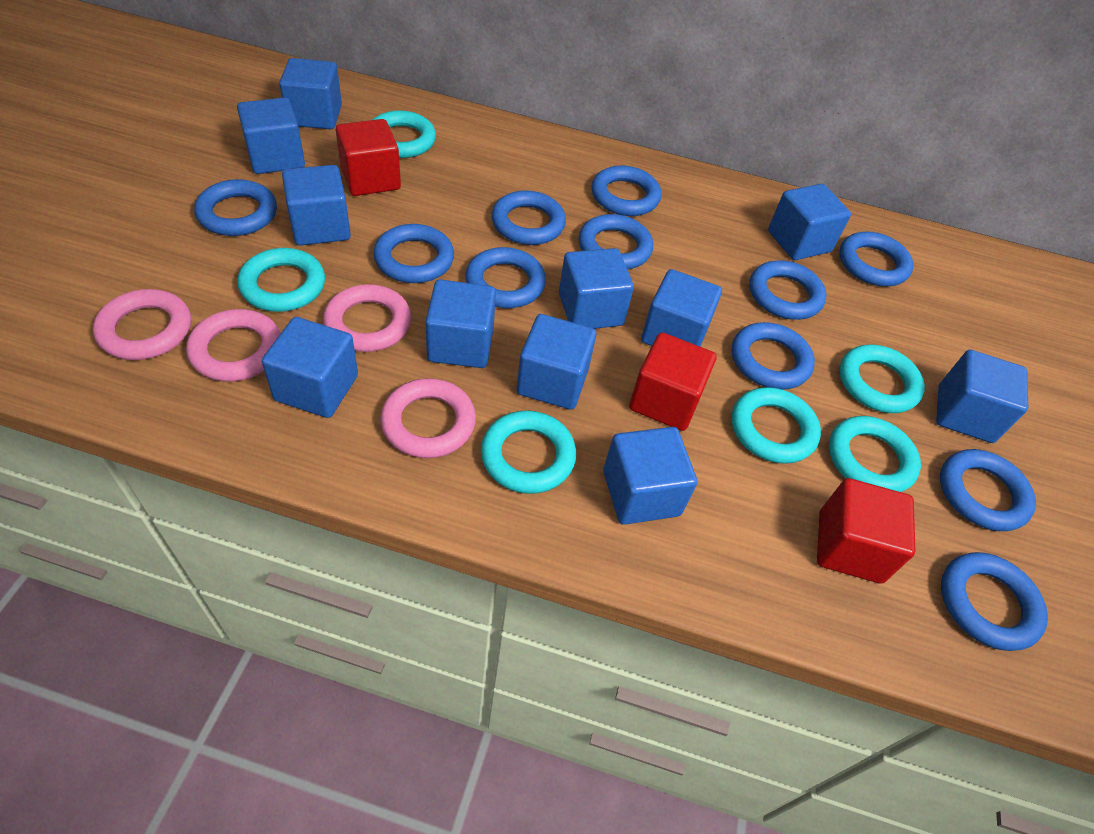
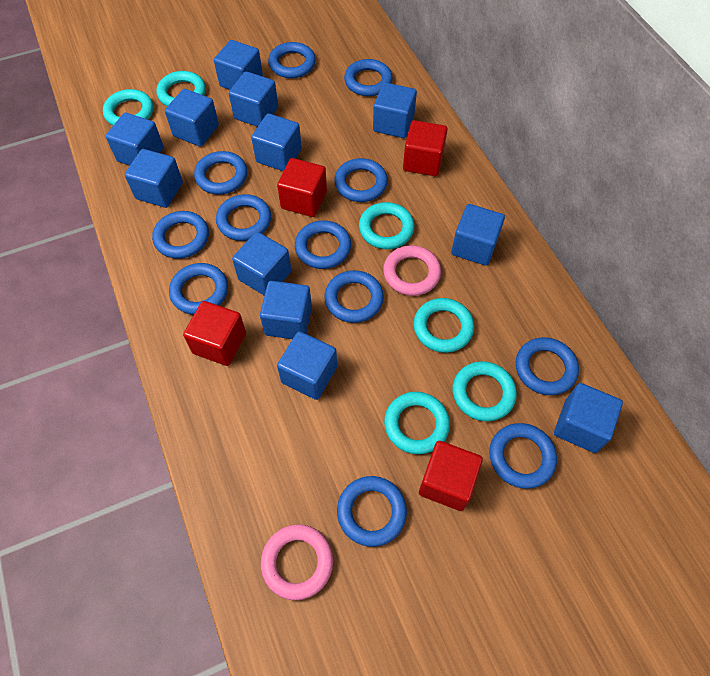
blue cube: [237,97,305,174] [262,317,358,418] [279,58,342,129] [282,165,351,246] [425,279,496,368] [517,314,596,410] [559,248,634,329] [603,427,697,525] [641,269,722,347] [768,184,851,260] [936,350,1028,443] = 11 -> [106,112,164,166] [125,149,183,208] [165,89,219,147] [214,40,263,90] [229,71,278,127] [232,232,291,296] [251,113,302,171] [260,281,312,339] [277,331,337,400] [373,82,417,138] [451,204,505,266] [554,383,623,453] = 12
blue ring: [194,179,277,236] [373,224,454,283] [465,247,546,308] [491,190,566,245] [579,214,653,269] [591,165,661,216] [732,322,815,390] [749,260,827,320] [839,232,913,286] [940,449,1036,531] [941,552,1048,651] = 11 -> [152,211,209,259] [169,263,228,315] [194,151,247,195] [216,194,271,241] [268,42,316,78] [295,220,351,269] [324,270,384,323] [334,158,388,202] [337,476,407,547] [344,59,393,96] [489,423,557,489] [516,337,579,395] = 12
pink ring: [93,289,191,360] [186,309,281,382] [323,284,411,352] [380,378,476,458] = 4 -> [261,524,333,600] [383,245,441,296] = 2
red cube: [336,119,401,196] [629,332,717,431] [817,478,916,584] = 3 -> [183,301,246,366] [277,158,327,217] [403,120,448,176] [419,441,483,511] = 4

